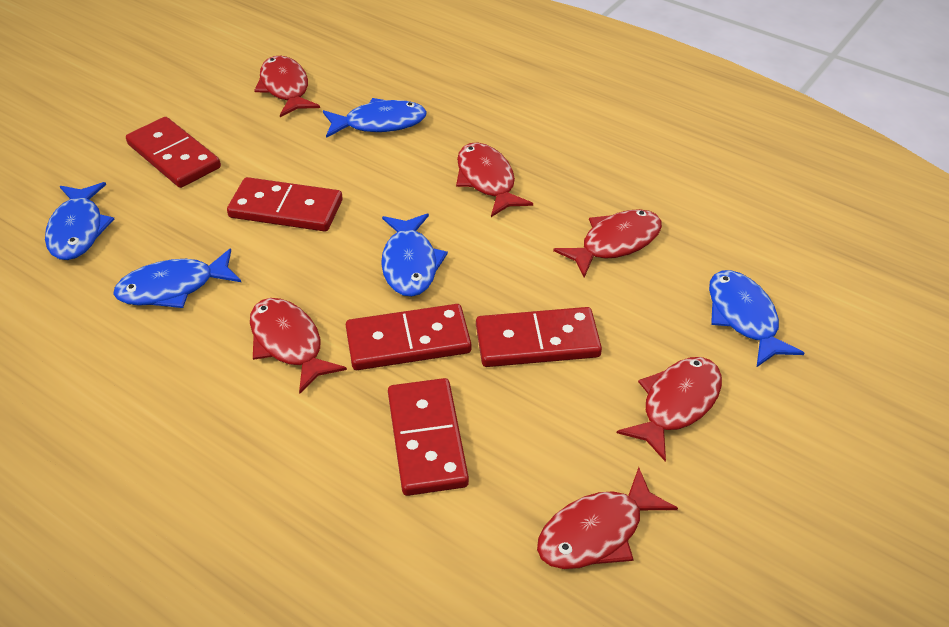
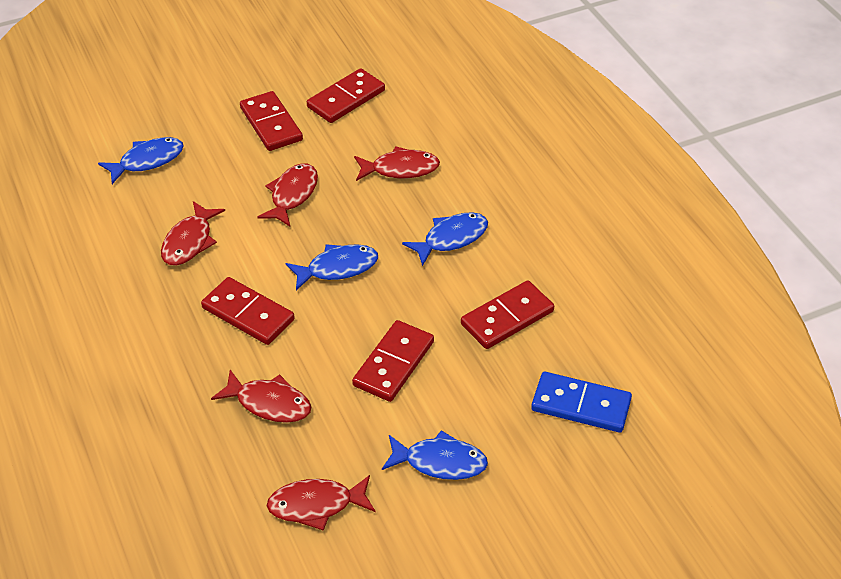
blue domino: none = 0 -> [531,372,632,433] = 1
blue fish: [45,182,114,260] [113,248,241,308] [323,98,427,138] [381,214,448,297] [709,270,804,368] = 5 -> [98,137,184,184] [286,244,378,290] [382,430,488,480] [402,212,488,266] = 4
red fish: [250,298,347,394] [254,56,320,117] [456,142,533,217] [537,467,678,569] [553,209,662,278] [617,357,722,462] = 6 -> [161,201,225,266] [211,370,311,423] [257,163,318,226] [267,475,375,531] [354,146,440,181] = 5

